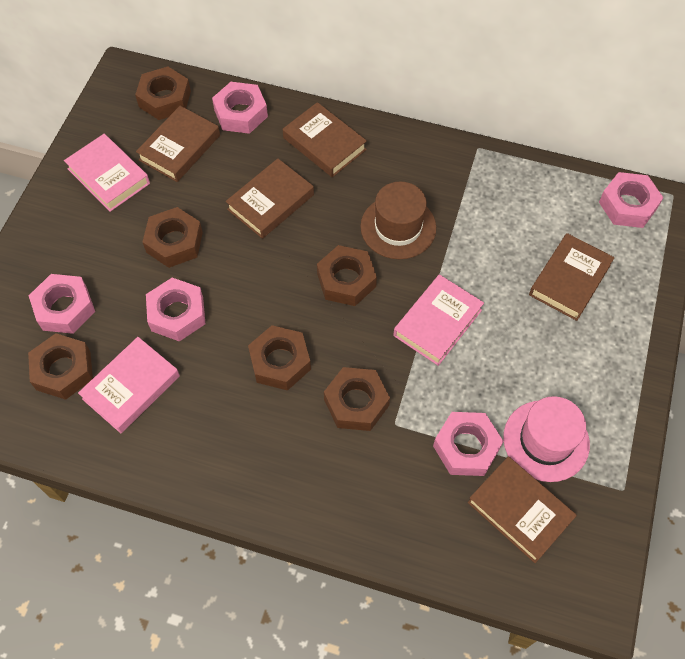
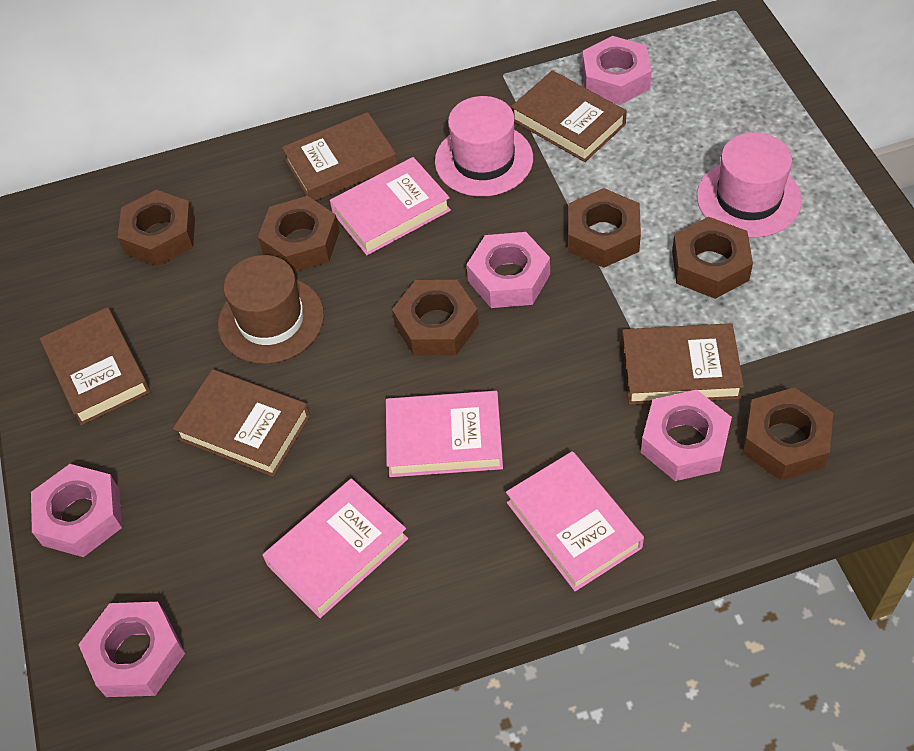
pink book: [64,134,150,212] [78,337,180,433] [393,274,484,366] = 3 -> [262,478,408,618] [330,157,451,255] [386,391,503,477] [506,451,644,591] = 4
pink hat: [503,396,590,482] = 1 -> [435,96,533,197] [697,133,802,238] = 2

